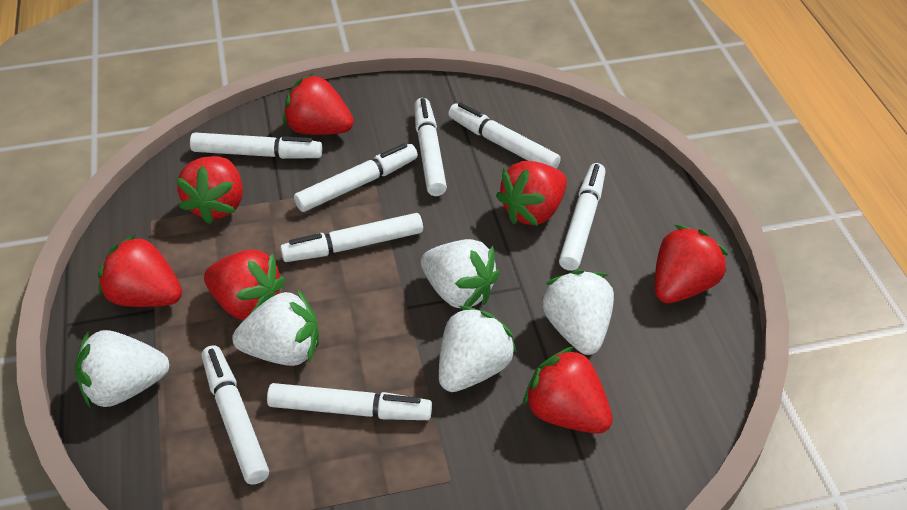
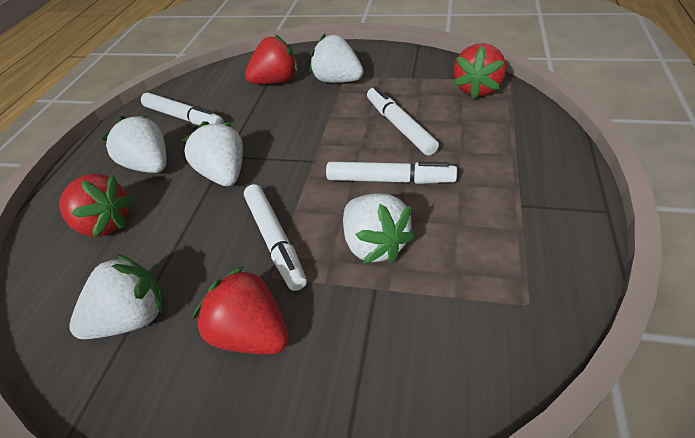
red strawberry: [98,234,182,307] [175,156,243,224] [204,250,285,320] [283,73,354,135] [496,161,567,226] [523,346,613,434] [655,225,729,303] = 7 -> [59,174,133,238] [193,266,289,354] [245,35,298,84] [453,43,506,99] = 4
white marker: [190,133,322,159] [202,345,269,485] [267,383,432,420] [280,213,423,262] [294,143,418,212] [414,98,447,196] [448,102,561,169] [559,163,606,271] = 8 -> [141,93,224,125] [244,184,307,291] [326,162,457,184] [367,86,439,156] = 4

